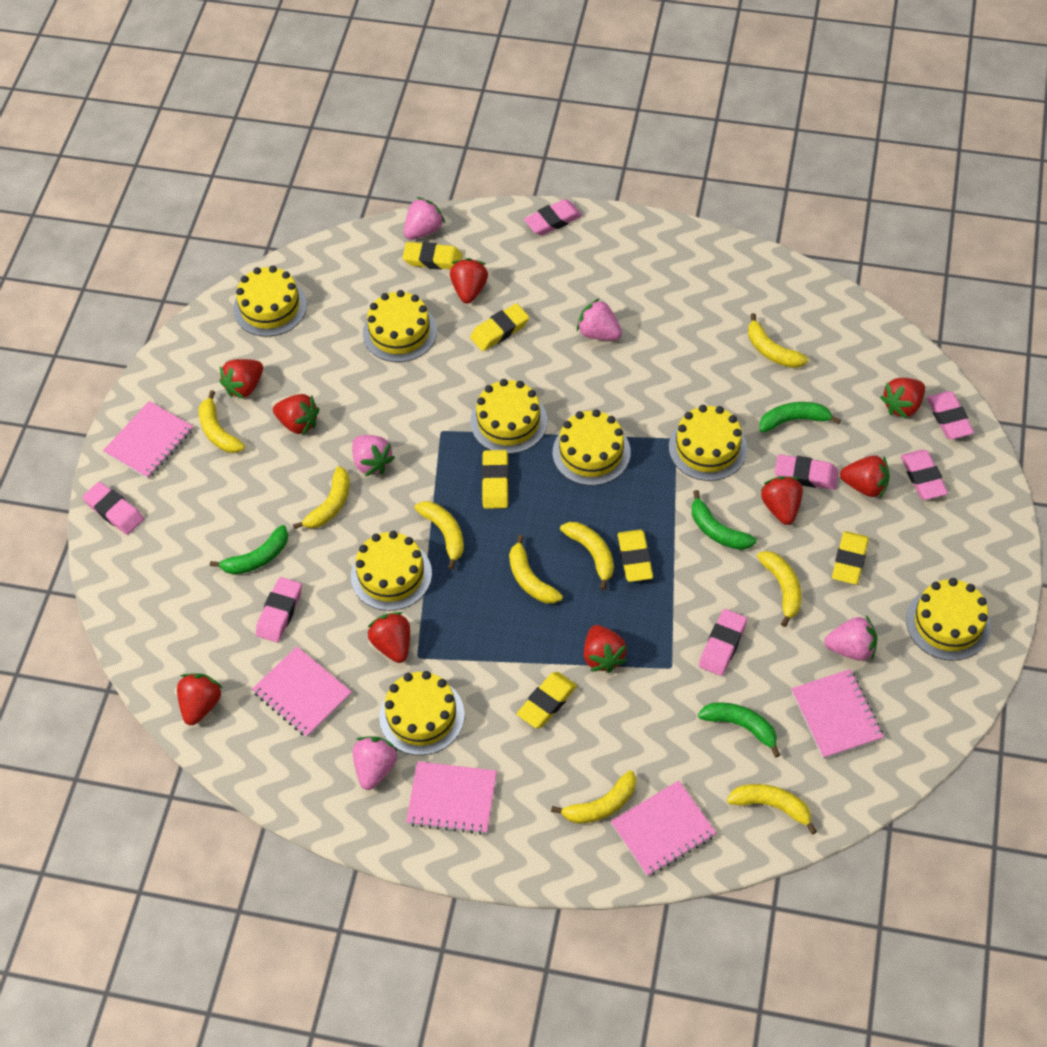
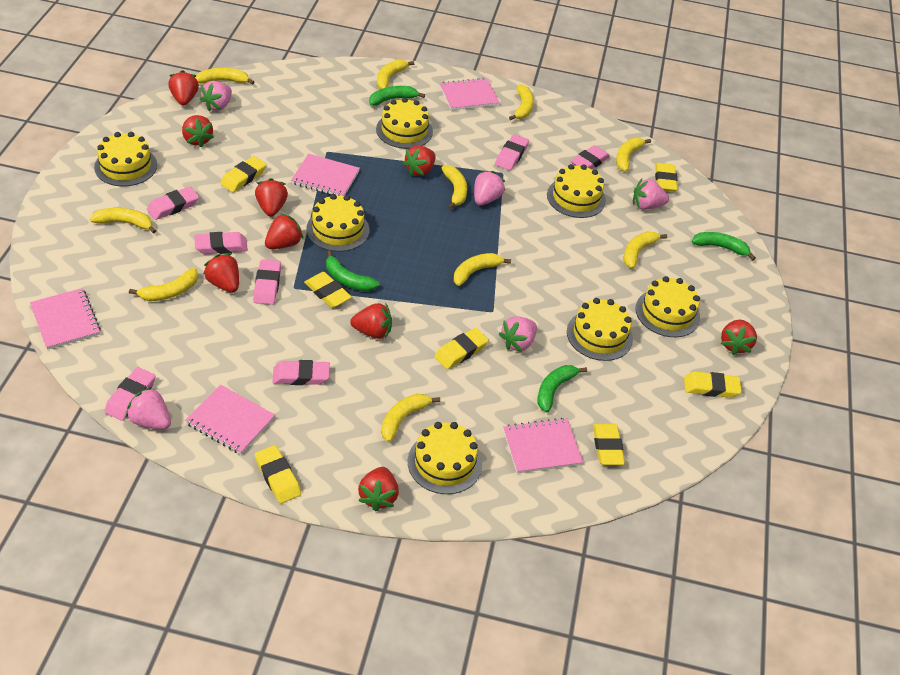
yellow banana: [199,390,245,453] [293,466,350,529] [414,501,464,570] [509,535,563,604] [551,770,636,824] [560,522,614,590] [727,784,817,834] [748,313,808,368] [757,551,801,627] = 9 -> [90,208,156,234] [129,268,198,301] [195,68,254,85] [377,59,414,89] [381,394,440,442] [441,165,467,209] [454,253,511,286] [509,84,534,120] [616,138,651,171] [624,231,667,269] = 10
yellow cake: [233,266,307,337] [351,531,432,611] [363,290,437,362] [379,671,465,755] [470,379,547,454] [553,409,631,486] [669,405,747,481] [906,578,991,661] = 8 -> [94,132,157,186] [306,194,369,252] [376,98,433,149] [408,422,482,494] [547,164,606,218] [567,298,633,361] [636,276,700,337] = 7
yellow eraser: [403,242,463,270] [470,303,529,351] [482,450,509,509] [517,672,577,728] [618,530,653,582] [832,531,869,585] = 6 -> [220,156,266,192] [255,445,301,504] [304,272,352,308] [434,328,489,369] [593,423,625,465] [655,163,677,192] [684,371,742,398] = 7

